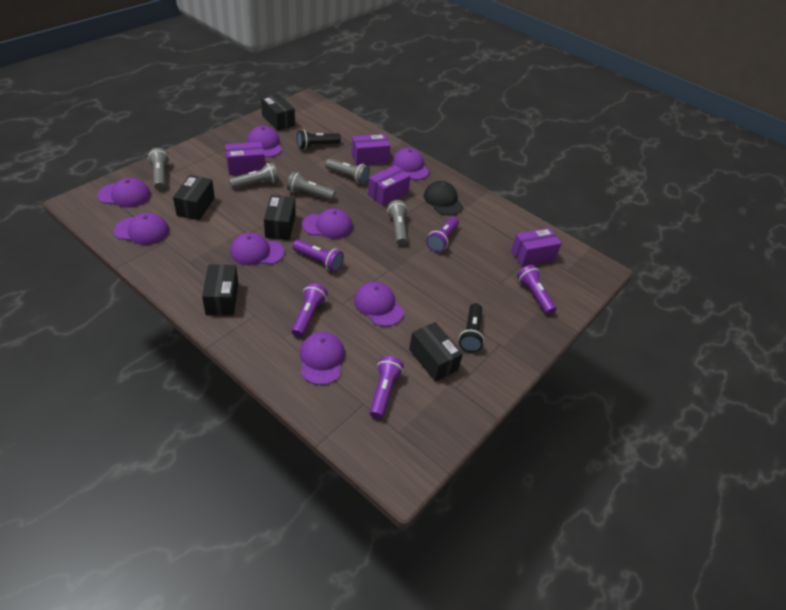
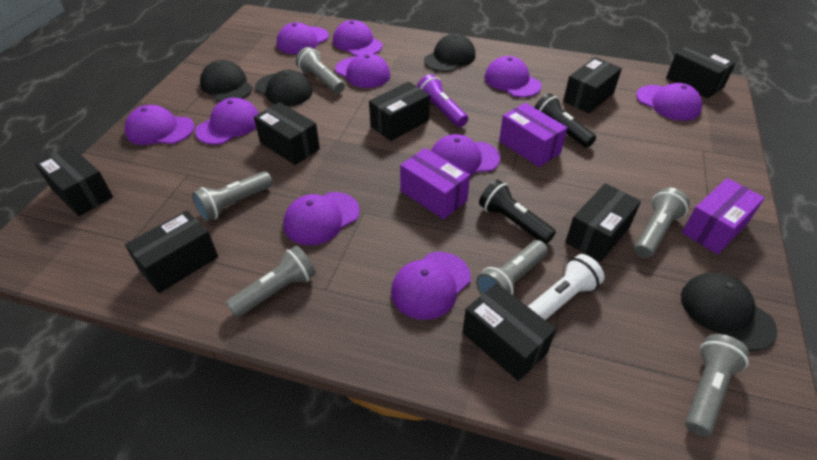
black box: [173,175,215,221] [202,264,238,315] [261,94,295,131] [264,195,296,240] [409,322,463,382] = 5 -> [35,146,113,216] [125,210,218,293] [254,102,320,165] [369,82,430,141] [462,283,556,381] [563,57,622,113] [565,183,641,262] [666,44,736,98] = 8
black cap: [424,181,463,216] = 1 -> [200,60,253,102] [255,70,313,106] [424,34,476,72] [681,272,777,351] = 4
grey flashlight: [148,148,170,190] [229,162,279,189] [287,172,336,200] [325,159,370,184] [387,200,408,245] = 5 -> [192,171,273,222] [226,245,316,318] [296,47,345,93] [476,240,548,295] [634,187,690,258] [685,334,749,437] = 6
purple box: [225,142,265,175] [351,134,391,166] [368,165,411,206] [511,228,562,267] = 4 -> [400,148,470,219] [499,103,568,167] [682,178,765,254] = 3
purple cap: [97,178,151,208] [114,213,169,245] [230,233,284,265] [247,126,282,157] [300,332,345,385] [302,208,353,239] [354,282,404,327] [392,148,429,180] = 8 -> [125,105,194,145] [195,98,259,145] [277,22,329,54] [283,192,360,245] [333,20,383,56] [335,53,390,88] [391,252,471,320] [431,134,500,175] [485,56,542,97] [636,83,702,121] = 10
purple flashlight: [291,283,328,337] [292,240,344,272] [369,356,404,419] [426,217,459,252] [517,265,556,315] = 5 -> [417,74,468,127] = 1
white flashlight: none = 0 -> [528,254,605,320] = 1

